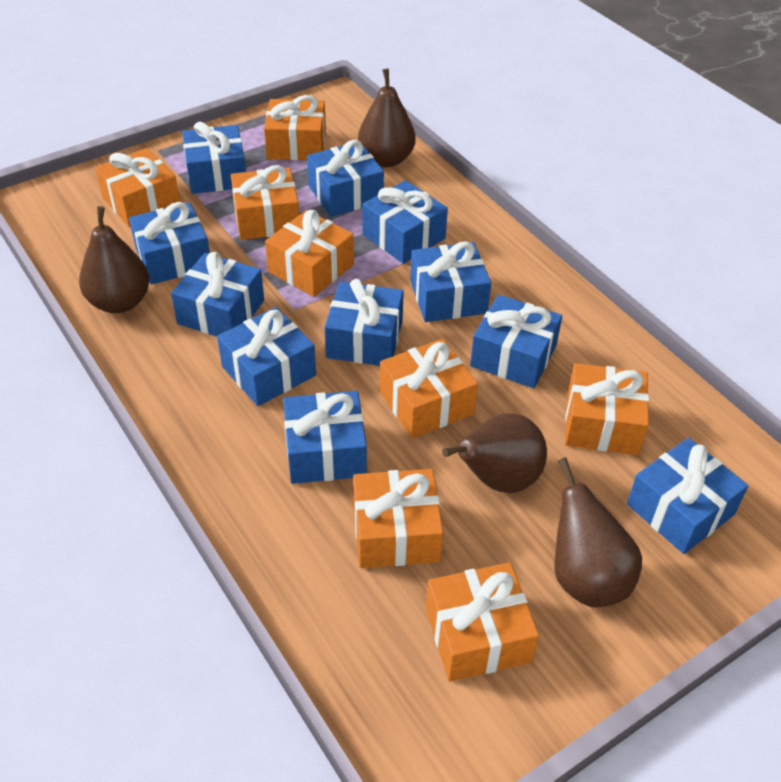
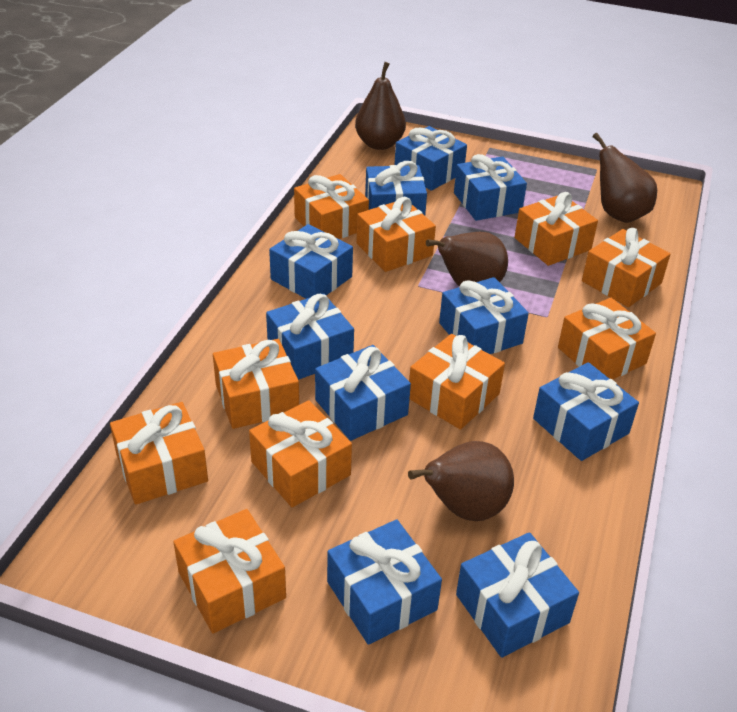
blue gift: [129,202,210,284] [171,252,264,337] [182,121,246,194] [217,307,316,406] [283,391,367,484] [307,140,384,217] [325,279,404,366] [362,180,448,263] [410,241,491,322] [470,295,562,388] [627,438,748,554] = 11 -> [266,293,354,380] [269,224,353,299] [315,345,411,441] [327,519,442,645] [365,161,427,216] [394,126,467,191] [439,277,529,354] [454,154,527,221] [456,532,579,658] [533,362,639,461] = 10
orange gift: [95,148,180,227] [231,165,299,240] [264,95,326,160] [265,210,354,297] [353,469,443,568] [380,339,478,438] [426,562,539,681] [565,363,649,455] = 8 -> [110,402,208,505] [173,509,286,633] [213,339,299,429] [249,400,352,507] [294,174,369,239] [356,197,436,272] [409,334,505,430] [515,192,598,266] [558,298,656,380] [582,228,670,307] = 10

